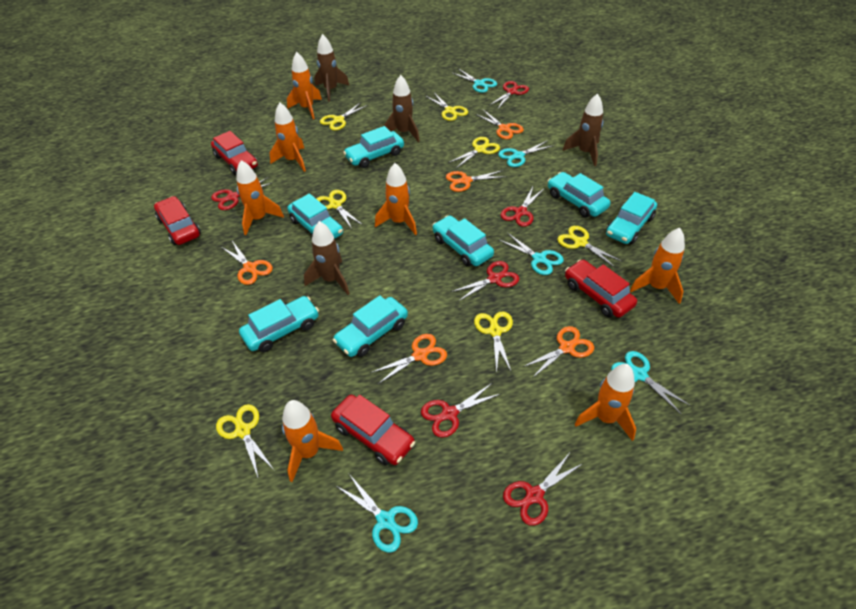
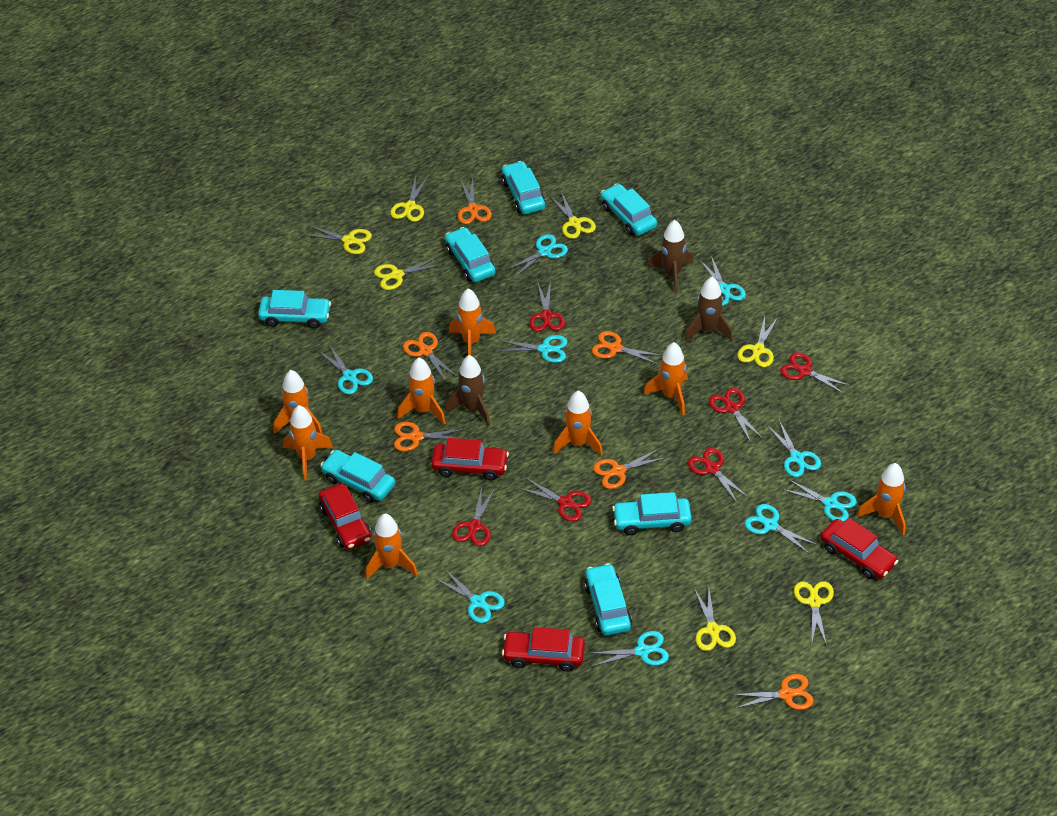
brown rocket: [304,221,350,295] [314,34,349,101] [384,75,420,142] [563,93,603,166] = 4 -> [445,355,490,426] [647,220,693,293] [685,277,733,341] = 3
orange rocket: [236,160,284,235] [270,103,306,172] [282,400,343,482] [287,52,322,119] [375,163,417,235] [575,364,636,441] [630,228,685,304] = 7 -> [273,370,323,434] [284,405,333,480] [365,513,417,580] [397,358,446,424] [449,288,496,355] [553,390,603,456] [644,342,688,416] [857,463,906,535] = 8
orange scissors: [221,241,273,285] [370,334,447,384] [446,170,507,192] [475,110,524,139] [523,326,594,378] = 5 -> [394,422,465,451] [403,332,457,382] [458,176,492,224] [592,331,663,365] [593,448,665,489] [732,674,814,710] = 6
turquoise scissors: [336,474,418,552] [451,69,497,93] [498,140,554,167] [499,233,564,275] [611,351,691,415] = 5 -> [318,344,373,394] [434,569,505,623] [499,335,568,363] [506,234,568,277] [590,631,669,666] [699,256,746,306] [745,504,817,554] [767,420,821,477] [781,478,857,522] = 9

